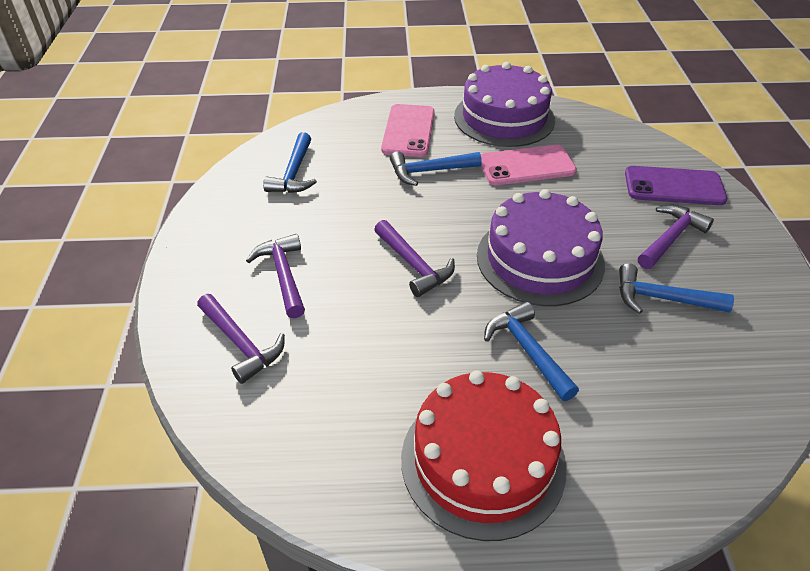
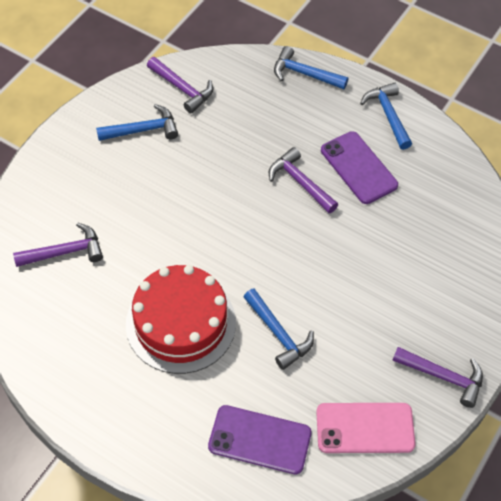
pink phone: [381,104,435,157] [481,145,577,185] = 2 -> [316,403,416,453] = 1
purple cake: [454,62,555,147] [477,189,605,306] = 2 -> none = 0
purple phone: [625,166,727,205] = 1 -> [208,405,312,474] [321,131,398,204] = 2

